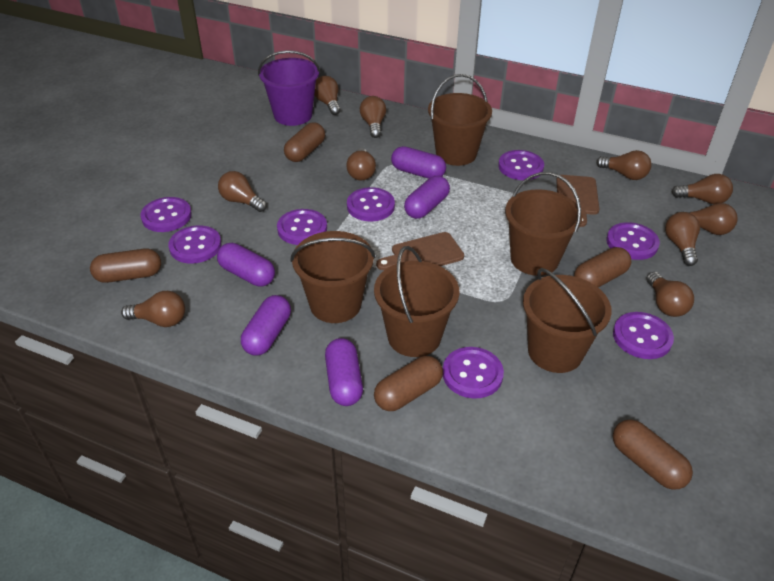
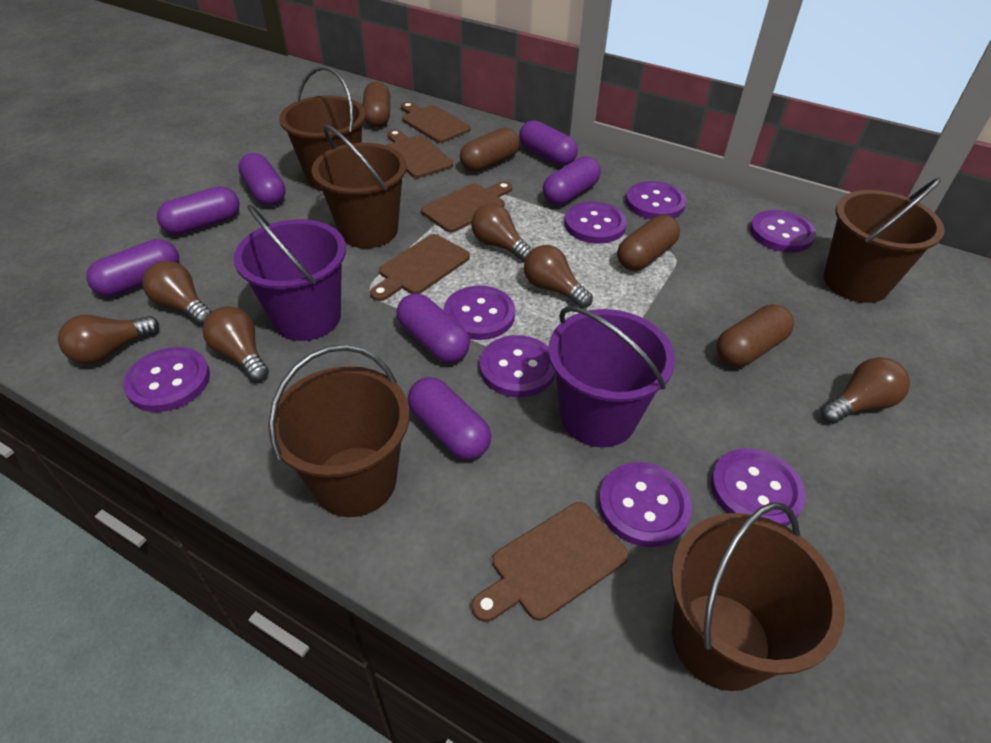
brown capsule: [90,249,161,283] [284,122,325,162] [374,356,443,411] [574,247,632,288] [613,419,693,490] = 5 -> [363,81,390,128] [460,128,520,172] [617,215,680,271] [716,304,794,367] = 4
brown cutting board: [376,232,464,270] [556,175,599,227] = 2 -> [370,234,470,301] [386,129,453,178] [401,102,471,143] [421,181,512,233] [472,502,628,622] = 5
brown light bulb: [121,291,185,327] [218,171,267,212] [315,76,341,115] [346,148,376,181] [360,96,386,138] [596,150,651,180] [646,272,694,317] [665,212,700,266] [672,174,733,204] [677,203,738,235] = 10 -> [58,315,159,364] [142,261,212,325] [202,306,269,382] [471,203,533,262] [524,245,593,308] [821,357,910,424] = 6
purple bucket: [258,50,320,126] = 1 -> [234,205,346,341] [548,306,675,447] = 2
purple capsule: [217,243,275,287] [241,295,291,355] [325,338,363,406] [391,146,446,179] [404,176,450,219] = 5 -> [86,239,179,297] [157,186,239,235] [238,153,286,206] [396,294,470,363] [408,377,491,460] [519,120,578,166] [543,156,601,205] = 7

